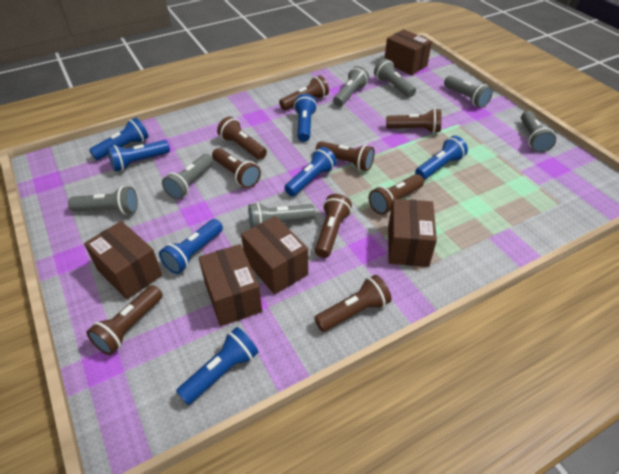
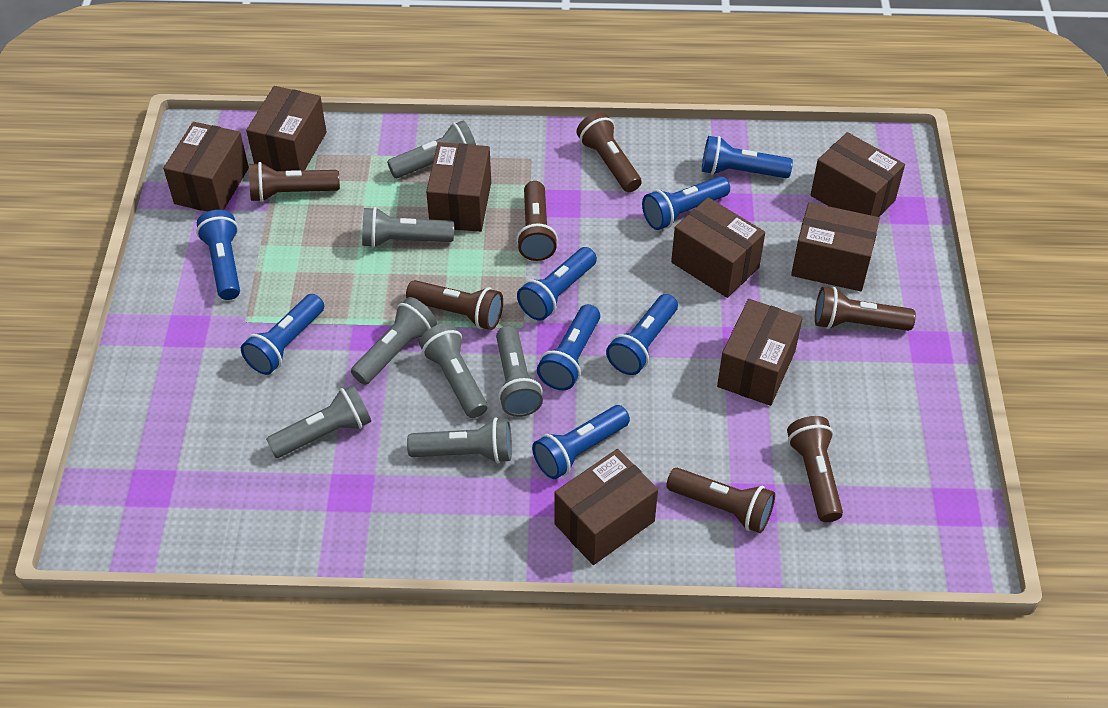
blue flashlight: [89,118,149,160] [107,140,170,172] [159,219,223,274] [176,327,258,405] [284,147,337,196] [294,94,317,142] [415,136,468,180] = 7 -> [196,210,240,300] [241,294,324,375] [517,247,597,321] [532,405,630,479] [537,304,600,390] [606,294,678,375] [642,176,730,230] [702,136,793,178] = 8
brown box: [84,221,162,300] [198,244,262,326] [241,216,308,295] [385,29,432,75] [388,199,437,267] = 5 -> [163,122,249,212] [246,86,327,171] [426,142,491,232] [554,449,658,565] [671,197,765,298] [717,299,803,406] [791,202,880,291] [811,132,905,217] = 8
brown flashlight: [87,285,163,355] [212,148,261,188] [217,116,267,160] [279,75,329,110] [314,275,392,332] [315,194,352,258] [316,141,375,171] [368,174,424,215] [386,108,442,133] = 9 -> [249,162,340,202] [406,280,503,330] [516,181,558,261] [576,112,641,192] [666,468,775,533] [787,416,843,522] [815,287,916,331] = 7

